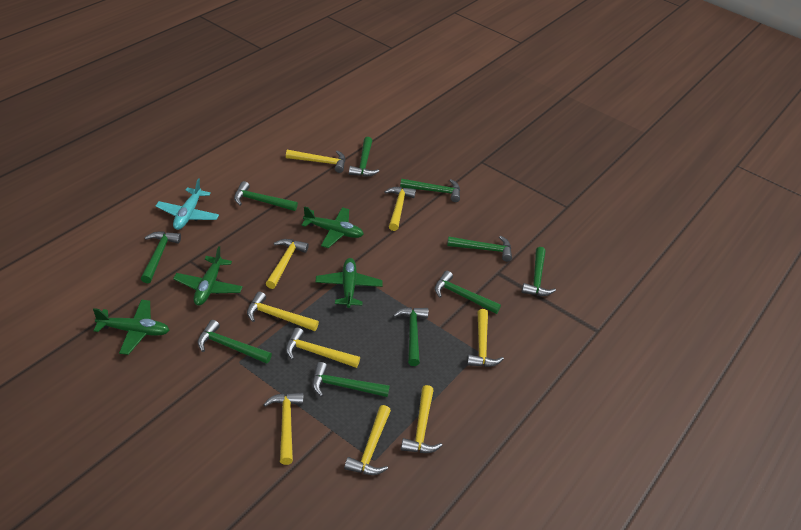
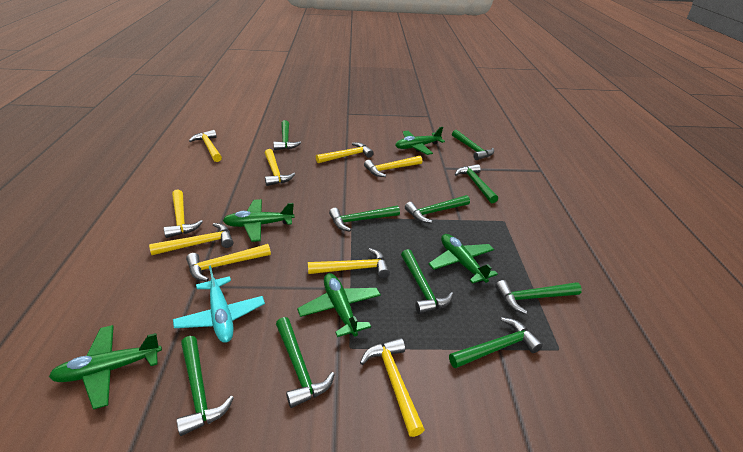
green plane: [93,299,169,355] [173,246,243,306] [301,206,364,248] [315,258,383,308] = 4 -> [49,325,162,410] [223,199,295,242] [297,273,381,337] [395,127,445,155] [428,234,498,284] = 5

